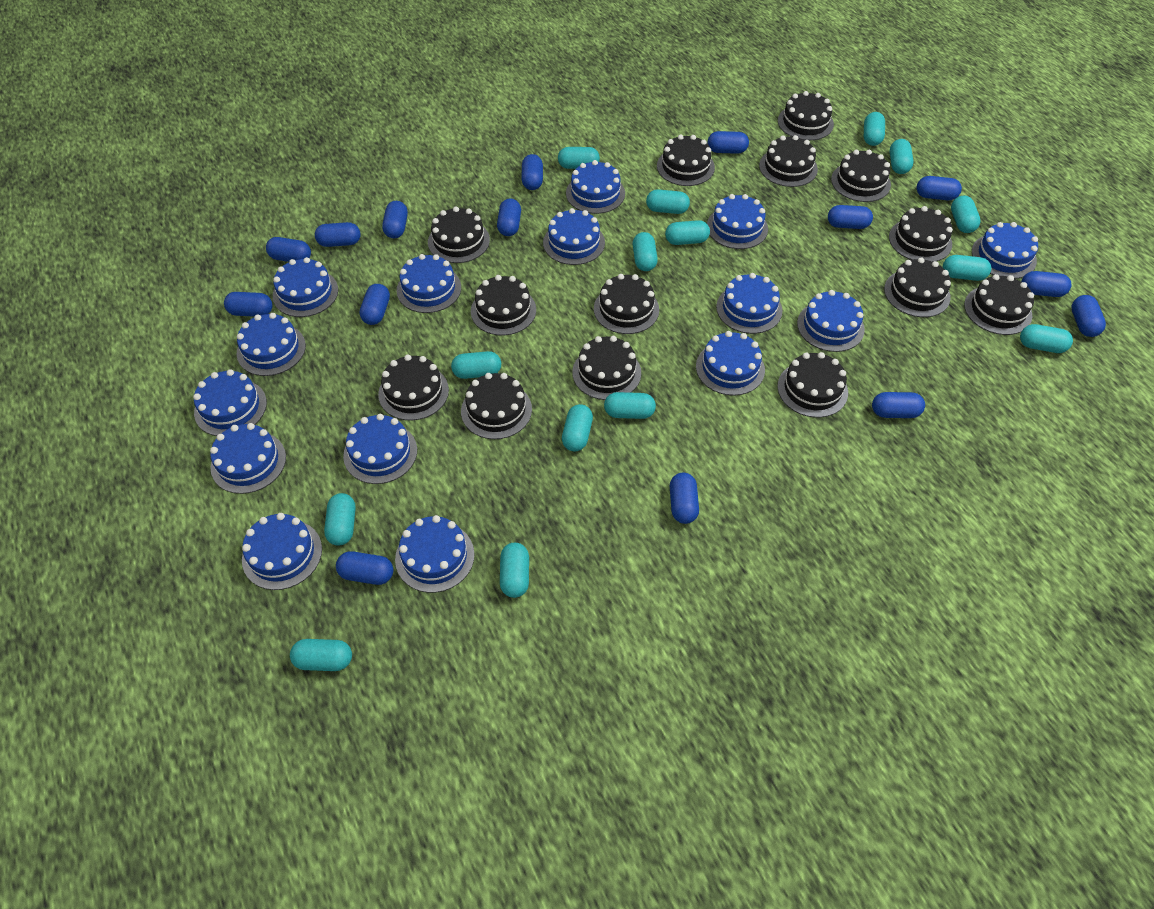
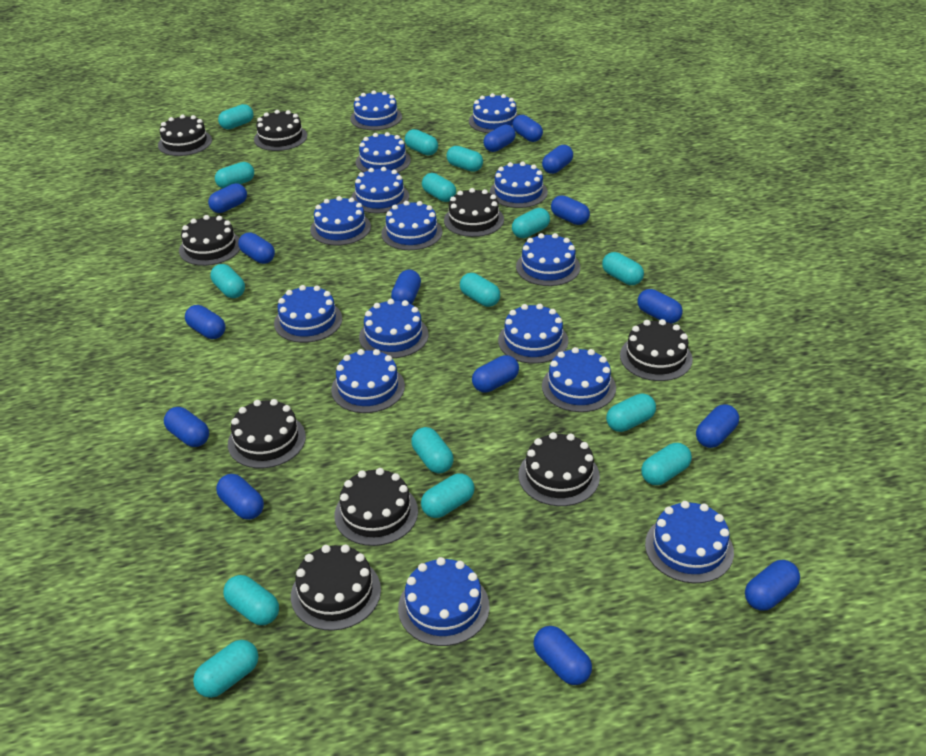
black cake: [378,354,449,420] [428,207,490,263] [461,373,532,439] [471,275,536,335] [572,336,641,400] [594,274,659,334] [657,134,715,186] [759,135,818,187] [777,352,848,418] [778,91,834,140] [831,150,891,202] [884,257,951,317] [889,206,953,262] [964,274,1034,335] = 14 -> [158,115,212,156] [179,215,240,266] [228,399,306,468] [254,110,307,151] [291,544,381,631] [334,468,418,546] [444,188,504,237] [518,432,600,506] [620,319,693,381] = 9

